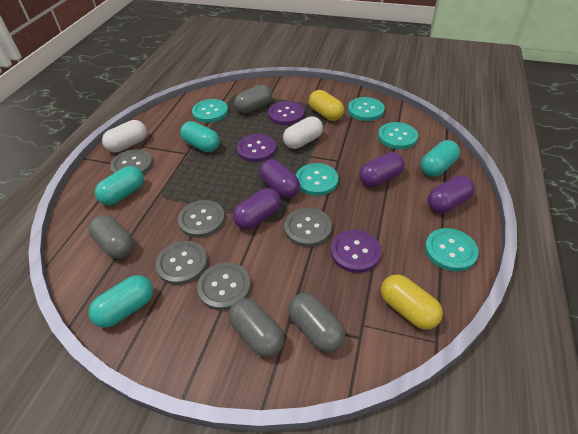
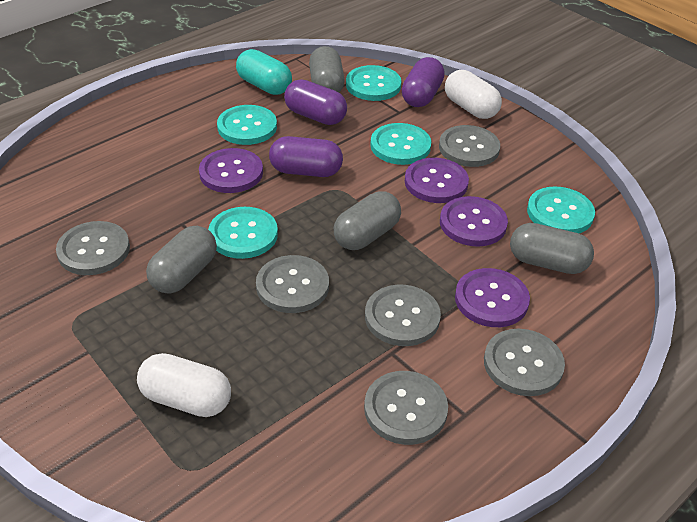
grey button: [110,149,153,175] [156,241,208,285] [178,200,225,238] [197,262,251,311] [284,208,332,247] = 5 -> [56,221,130,275] [256,255,329,313] [364,371,448,445] [365,285,441,346] [439,125,500,167] [484,329,565,396] = 6
purple button: [237,134,276,162] [268,101,304,125] [331,230,381,273] = 3 -> [199,148,263,193] [405,158,469,203] [440,196,508,247] [455,268,530,327] = 4
purple capsule: [233,188,281,230] [259,159,300,198] [359,152,404,187] [427,175,475,213] = 4 -> [269,136,343,177] [284,80,347,125] [402,57,445,107] = 3
turquoise capsule: [89,275,153,328] [95,166,144,205] [180,121,220,152] [421,140,460,177] = 4 -> [236,49,292,95] = 1
yellow capsule: [309,90,344,121] [381,274,443,330] = 2 -> none = 0

